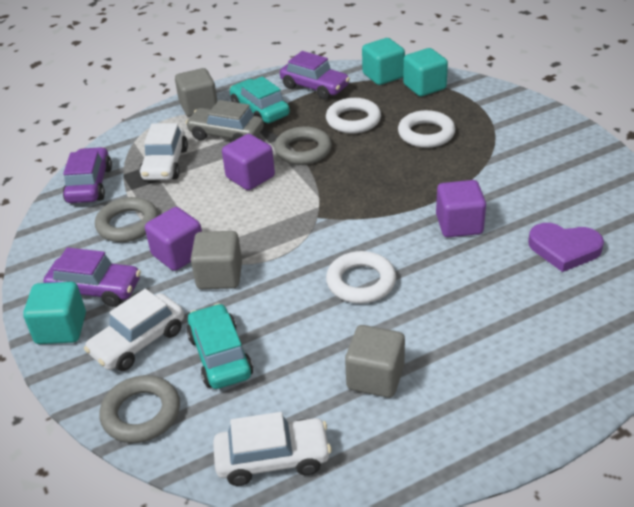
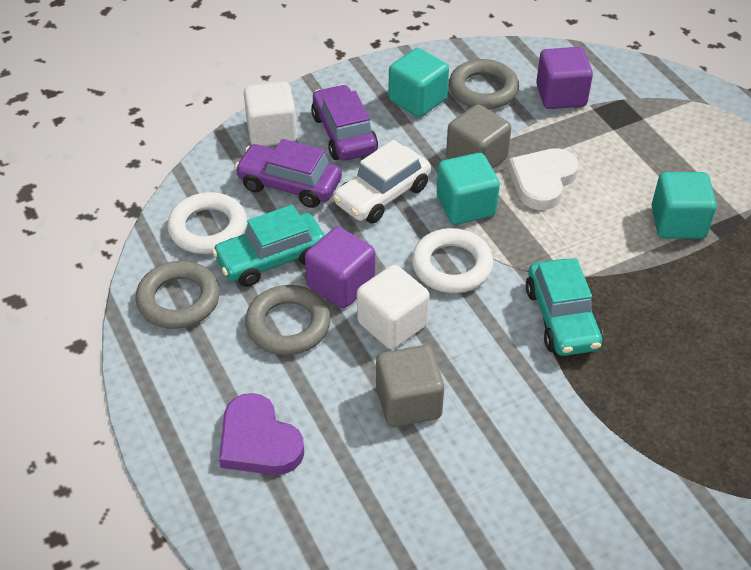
grey car: [186,100,264,141] = 1 -> none = 0
grey cube: [175,68,218,117] [191,231,242,289] [345,325,405,398] = 3 -> [376,345,444,427] [446,104,511,169] = 2
purple car: [43,247,141,307] [63,147,112,203] [280,51,350,100] = 3 -> [235,139,342,208] [311,84,378,160] = 2
purple cube: [145,207,202,271] [222,134,275,190] [436,180,486,237] = 3 -> [305,227,375,308] [536,47,593,109] = 2
white car: [84,289,184,371] [139,123,188,180] [213,412,331,486] = 3 -> [333,140,431,223] = 1
white cube: none = 0 -> [244,82,297,146] [357,265,430,349] = 2
white heart: none = 0 -> [508,148,579,210] = 1
white ring: [326,98,381,134] [326,251,396,304] [398,110,455,148] = 3 -> [167,192,247,254] [412,228,493,293] = 2

